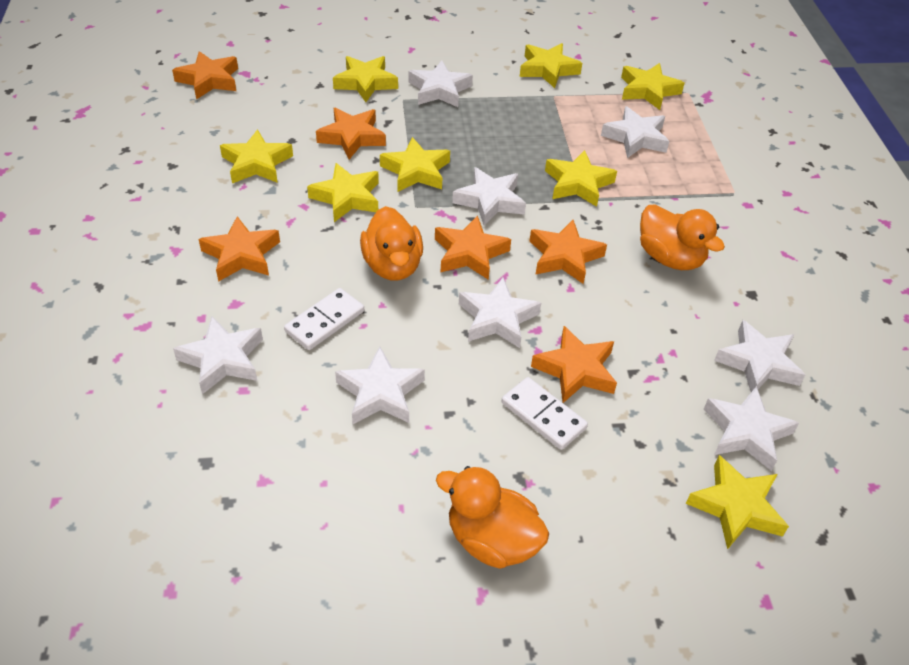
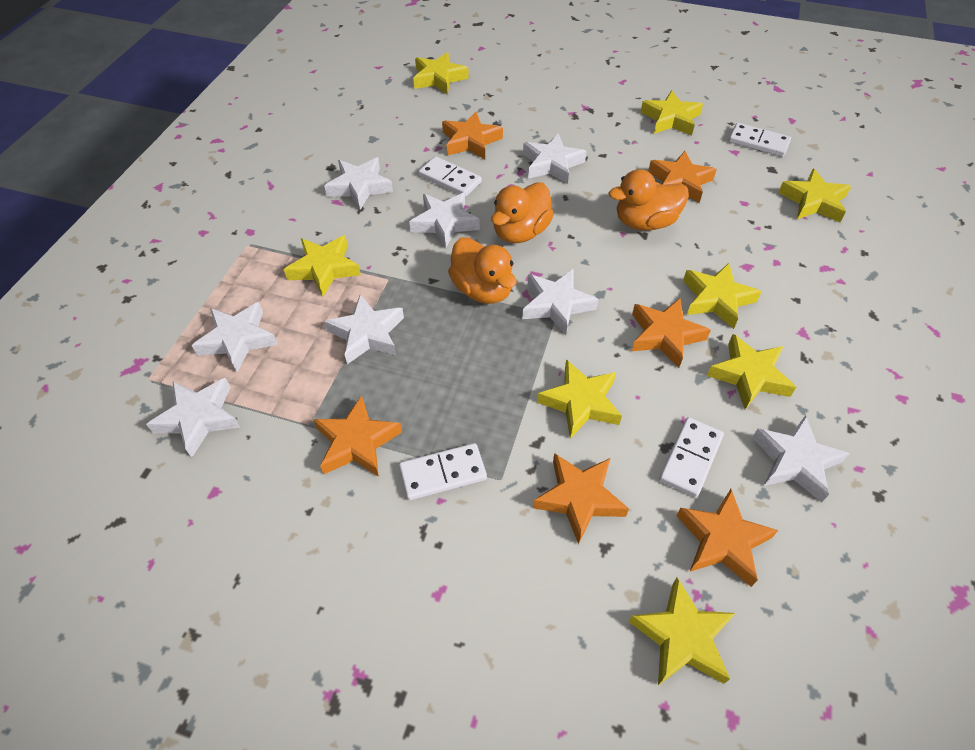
white domino: [284,288,364,350] [502,377,588,450] = 2 -> [399,443,487,500] [418,156,482,197] [659,417,724,497] [729,123,791,157] = 4

